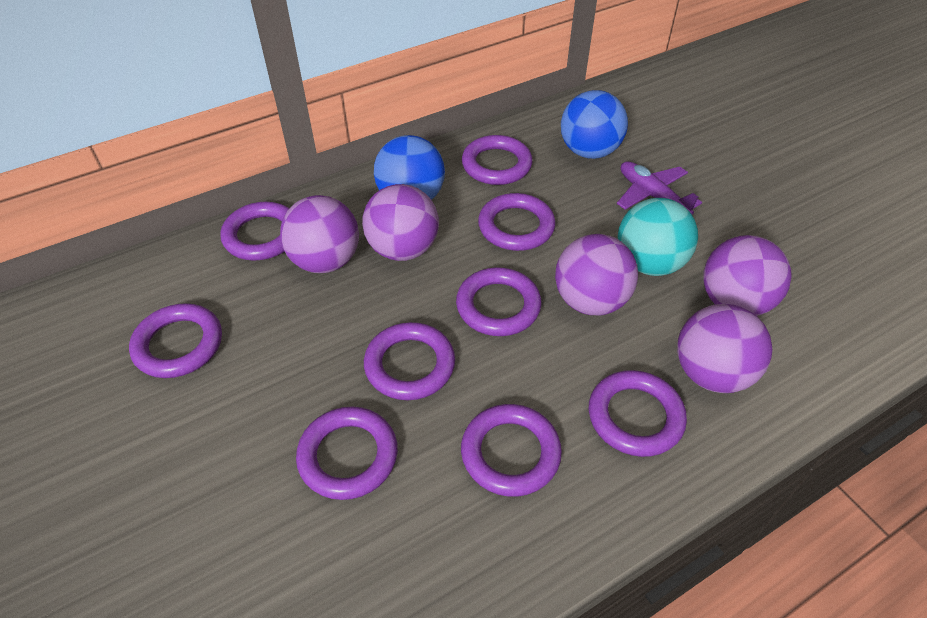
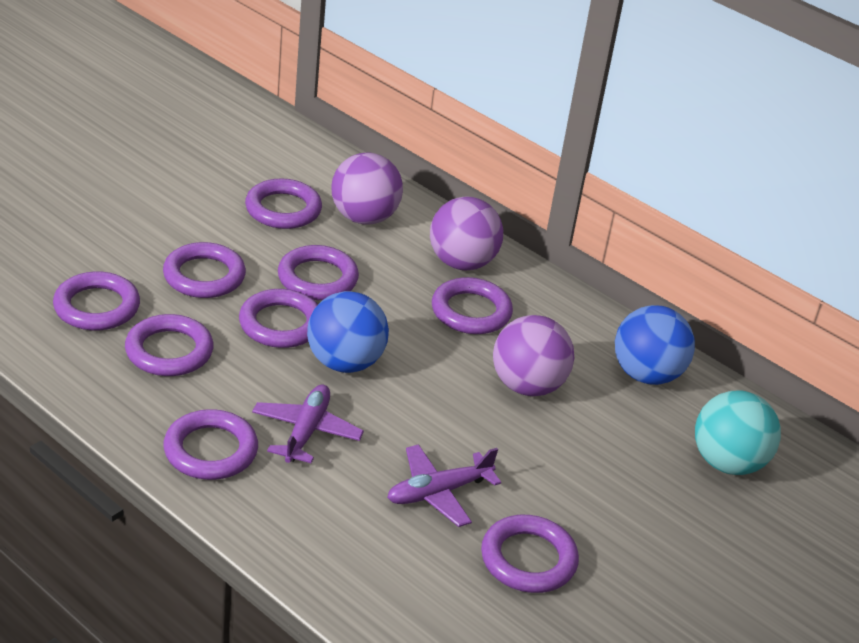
purple ball: [280,195,359,273] [362,184,439,261] [555,234,638,315] [677,304,772,393] [703,235,792,316] = 5 -> [331,153,403,225] [430,196,503,270] [493,315,574,396] = 3
purple plane: [617,161,702,215] = 1 -> [252,384,364,463] [387,444,501,527] = 2

